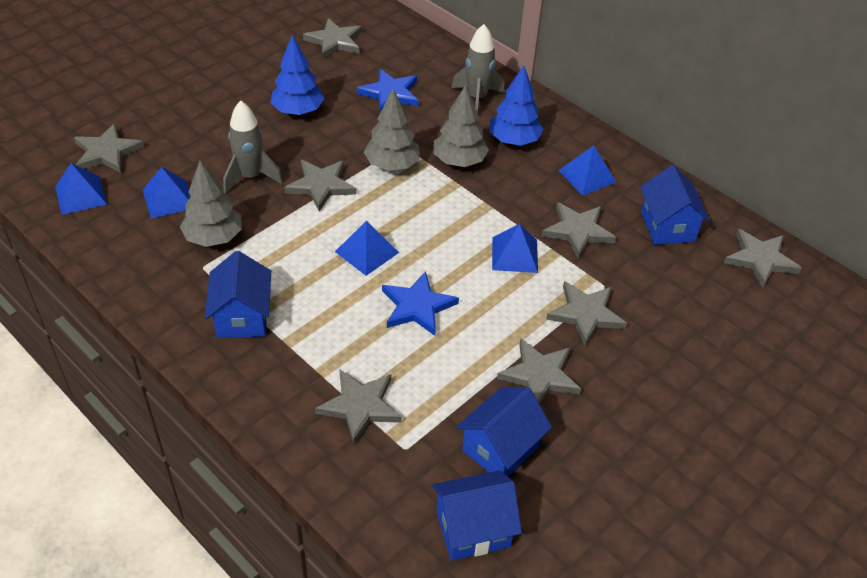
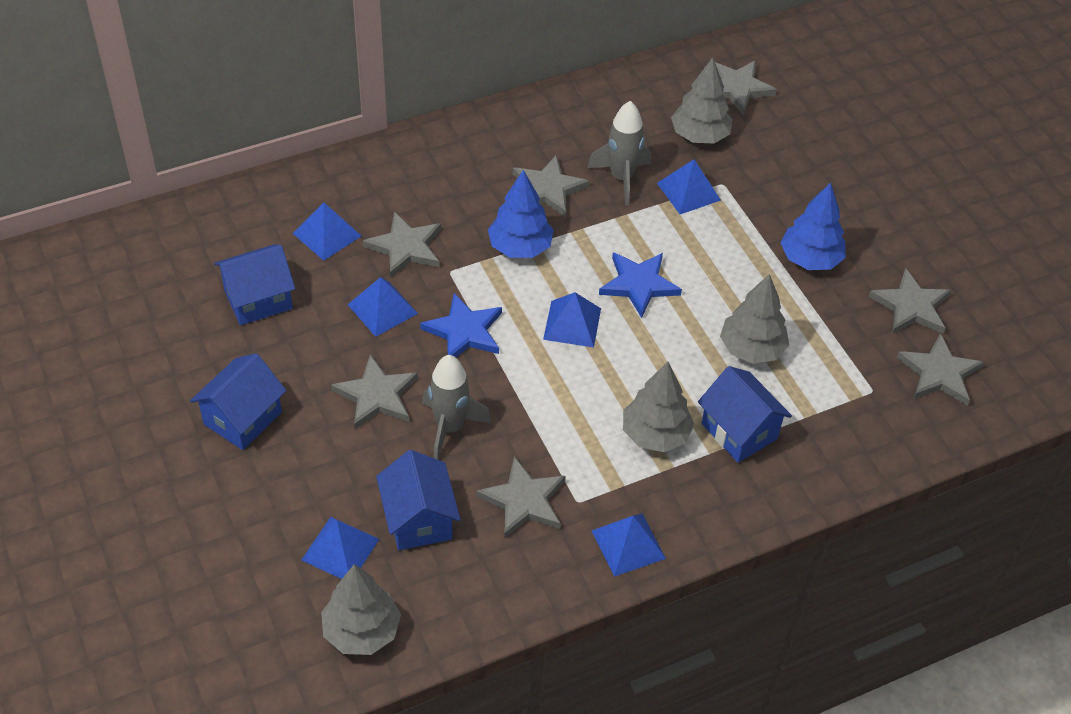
blue pyramid: [55,163,107,215] [143,167,191,219] [335,221,399,276] [492,224,538,273] [558,145,616,195] = 5 -> [293,202,361,261] [302,517,379,579] [348,277,418,337] [543,292,601,347] [592,513,666,577] [657,159,721,214] = 6
grey star: [74,123,144,173] [284,160,356,212] [303,18,362,59] [315,370,402,444] [497,338,581,404] [542,202,616,259] [546,281,627,346] [724,229,802,288] = 8 -> [331,354,418,429] [363,212,441,278] [476,456,566,539] [513,155,589,217] [715,60,777,115] [868,268,951,334] [897,333,984,405] = 7
grey tree: [180,161,242,247] [364,89,420,171] [433,85,489,167] = 3 -> [321,564,401,655] [623,362,694,452] [671,57,733,143] [720,274,789,364] = 4

